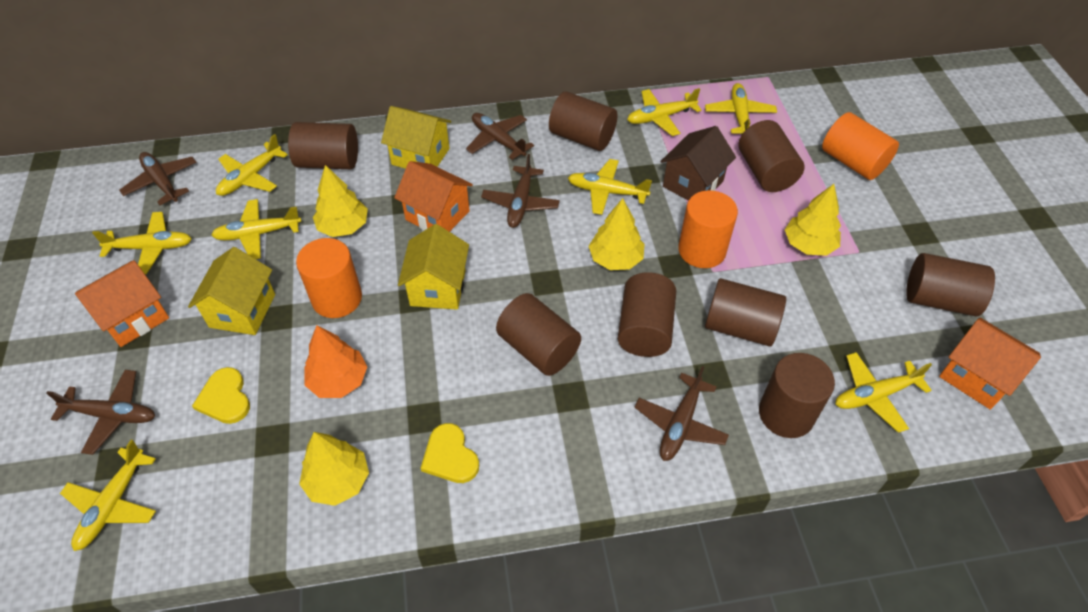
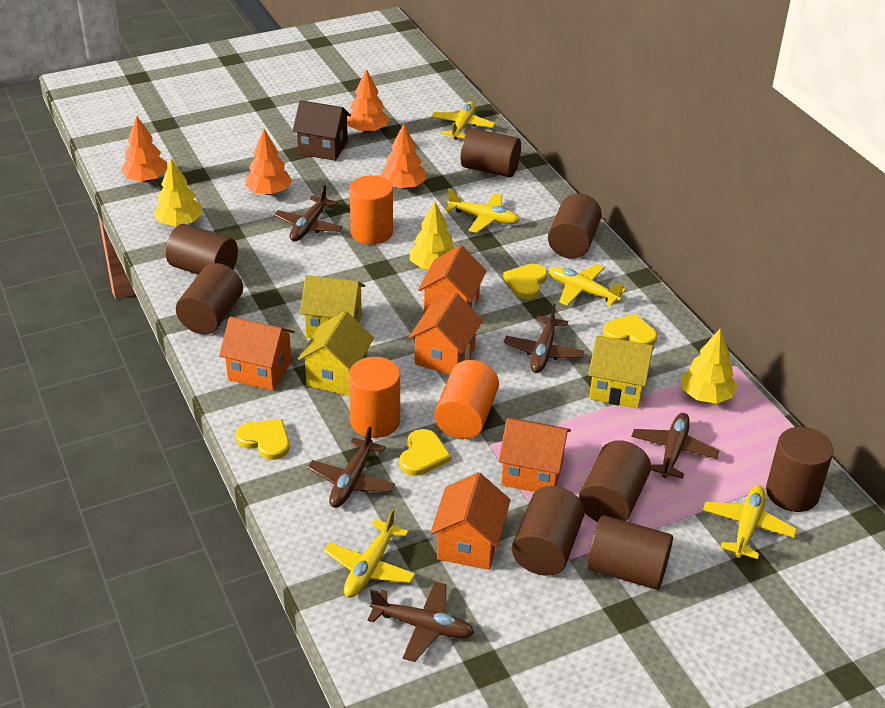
orange house: [75,260,169,347] [394,161,473,232] [939,317,1041,410] = 3 -> [219,316,295,391] [408,293,483,374] [418,245,487,313] [430,472,511,570] [498,418,571,492] = 5
orange tree: [305,325,367,398] = 1 -> [120,116,167,182] [245,129,292,195] [347,69,389,133] [380,123,426,189] = 4
yellow heart: [192,367,250,424] [421,423,479,483] = 2 -> [235,419,290,460] [400,429,451,476] [503,264,547,299] [603,314,657,345] = 4
yellow plane: [60,440,156,551] [92,212,192,274] [211,199,301,259] [216,134,288,196] [568,159,652,215] [627,88,702,136] [705,83,777,134] [835,352,932,433] = 8 -> [324,509,415,598] [431,101,495,140] [445,189,520,233] [549,264,626,306] [703,486,797,559] = 5
yellow tree: [299,432,369,506] [313,165,368,237] [589,198,644,270] [785,184,841,256] = 4 -> [153,158,203,226] [409,201,454,269] [681,328,738,404] = 3

